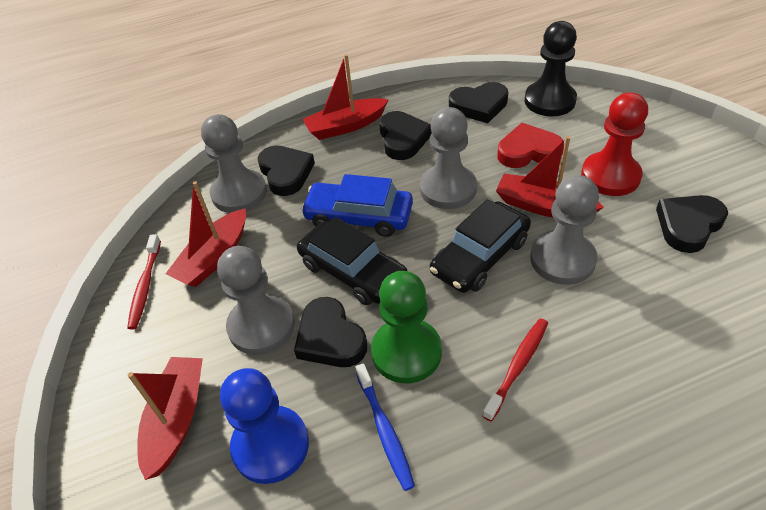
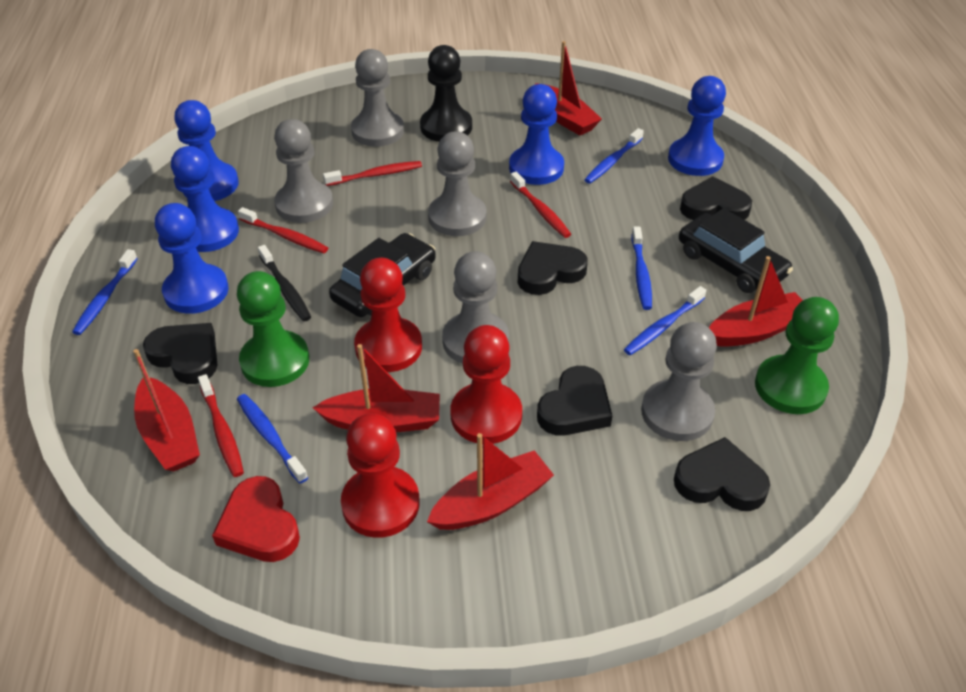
black toothbrush: none = 0 -> [258,245,311,321] = 1
blue car: [301,174,413,237] = 1 -> none = 0
blue pawn: [220,368,309,484] = 1 -> [155,203,229,314] [171,146,239,252] [174,100,239,201] [509,84,564,185] [668,76,726,176] = 5
blue toothbrush: [355,363,415,491] = 1 -> [72,249,138,335] [237,394,308,483] [584,128,644,184] [624,286,706,355] [631,226,652,310] = 5
green pawn: [371,271,442,383] = 1 -> [237,271,309,387] [755,297,839,414] = 2
grey pawn: [201,114,267,213] [217,246,295,355] [420,107,477,209] [530,175,599,285] = 4 -> [274,119,333,223] [351,49,404,147] [428,131,486,236] [442,251,509,364] [641,322,717,441] = 5
red boat: [128,357,203,480] [165,181,246,287] [302,54,389,140] [496,136,604,218] = 4 -> [133,349,200,472] [312,344,440,432] [427,433,554,530] [535,41,602,136] [709,256,803,347] = 5
red pawn: [581,92,648,196] = 1 -> [341,413,420,538] [354,258,422,372] [450,325,522,444] = 3
red toothbrush: [127,234,161,330] [482,318,548,421] = 2 -> [198,374,244,477] [238,207,328,253] [323,161,422,186] [510,172,571,238] = 4

